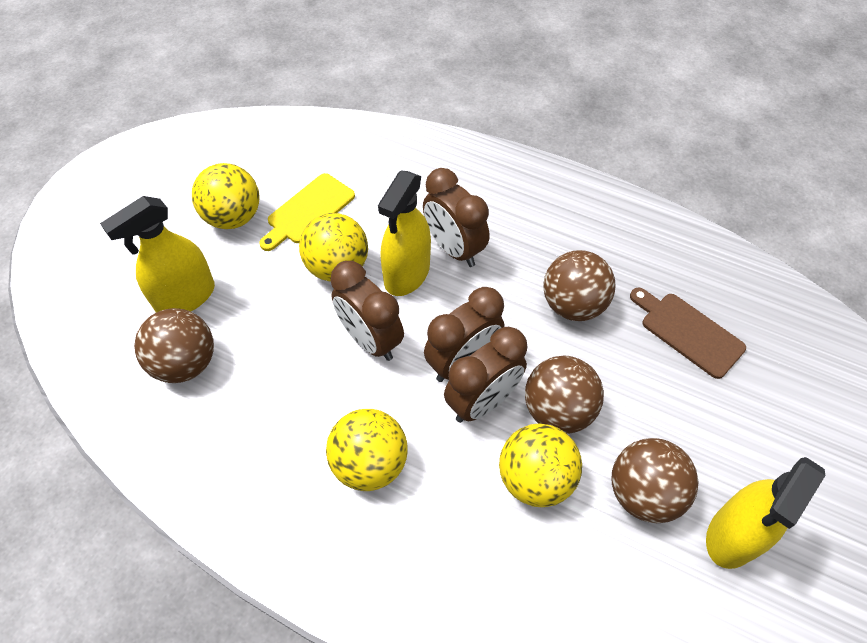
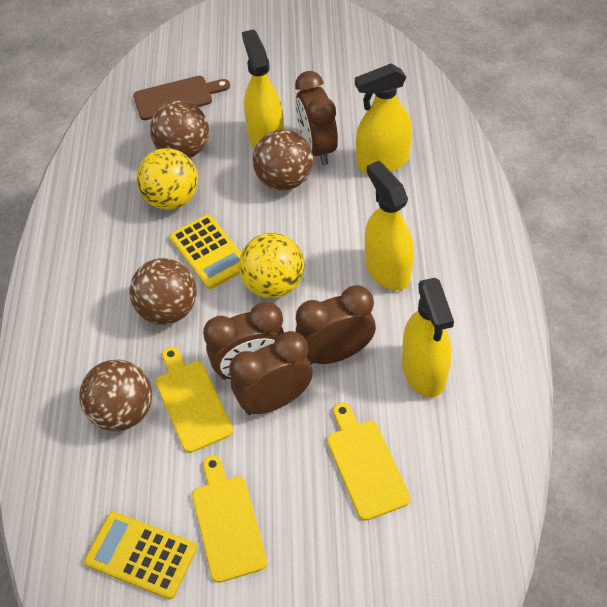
yellow ball: [192,163,260,229] [299,213,368,282] [326,409,408,491] [499,423,582,507] = 4 -> [136,148,198,210] [239,233,305,298] = 2
yellow calculator: none = 0 -> [84,512,197,600] [169,214,241,289] = 2
yellow cutting board: [259,173,355,251] = 1 -> [156,347,233,453] [192,455,267,583] [327,402,411,521] = 3
yellow spray bottle: [100,196,215,313] [378,170,431,296] [706,457,825,569] = 3 -> [242,29,284,149] [355,63,412,173] [365,161,414,291] [402,278,454,397] = 4

